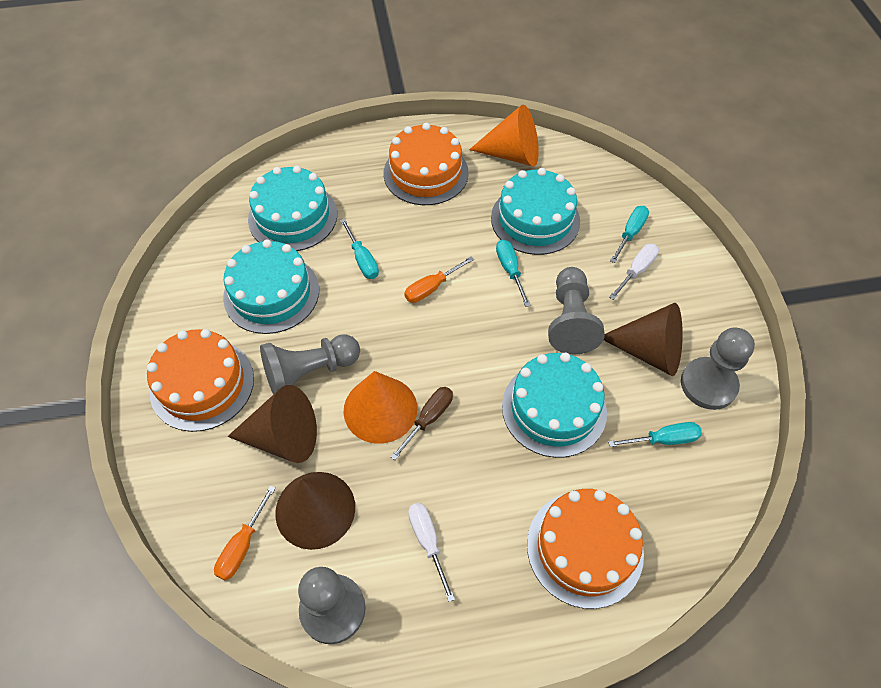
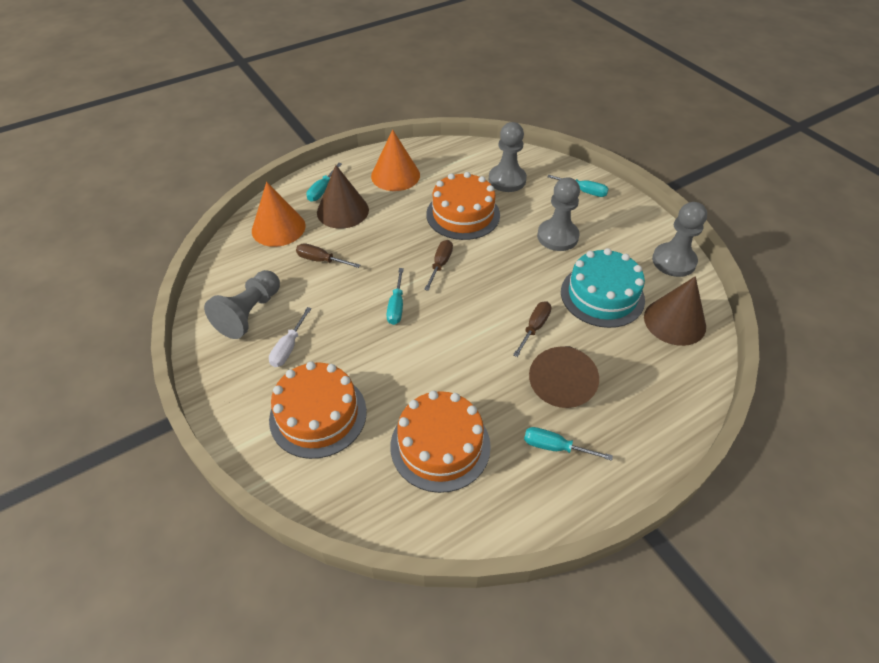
brown screwdriver: [391,387,453,460] = 1 -> [296,243,360,268] [424,240,453,291] [513,302,552,357] = 3
orange screwdriver: [214,485,276,581] [404,256,474,303] = 2 -> none = 0
turquoise cake: [223,239,319,334] [248,166,337,251] [491,168,580,255] [502,353,607,458] = 4 -> [561,248,645,328] = 1
white screwdriver: [408,503,455,602] [609,244,659,300] = 2 -> [269,307,312,367] = 1

